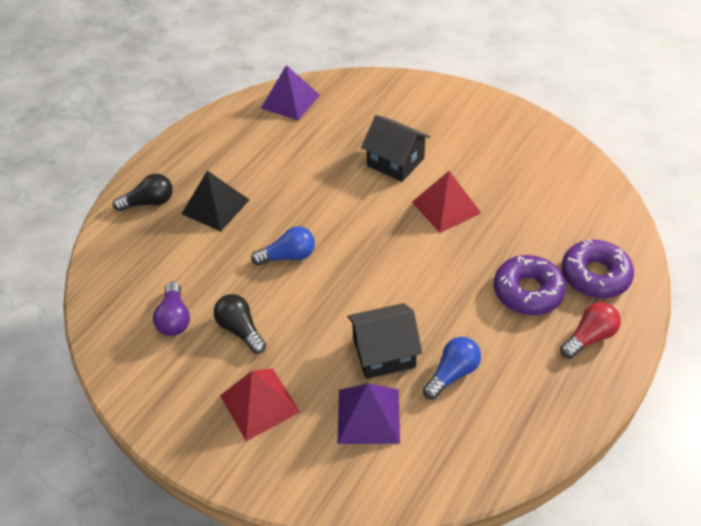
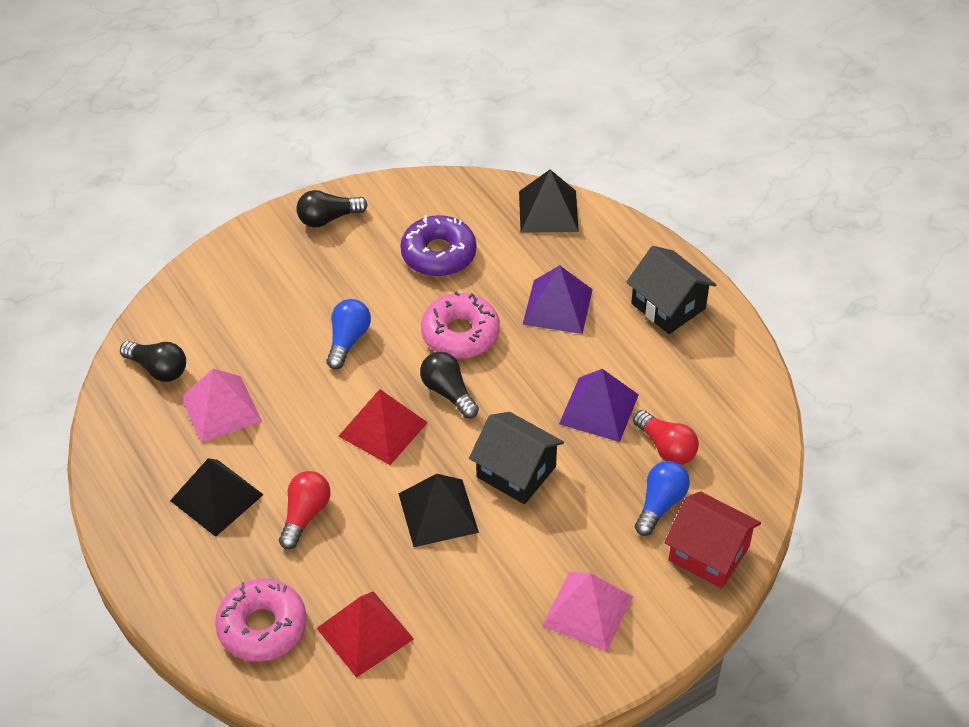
black light bulb: [113,174,173,211] [214,294,266,354] = 2 -> [120,341,186,382] [296,190,368,227] [420,352,479,419] = 3
black pyramid: [182,171,249,231] = 1 -> [170,458,264,537] [398,474,479,547] [519,170,579,233] = 3
pink donut: none = 0 -> [215,579,307,662] [421,291,500,359] = 2
pink pyramid: none = 0 -> [181,369,262,443] [542,572,633,652] = 2
purple donut: [494,255,566,315] [561,239,634,298] = 2 -> [400,215,476,277] = 1
purple light bulb: [153,282,190,336] = 1 -> none = 0
red house: none = 0 -> [664,491,761,589] = 1
red light bulb: [560,302,621,359] = 1 -> [279,471,331,549] [633,410,699,465] = 2

